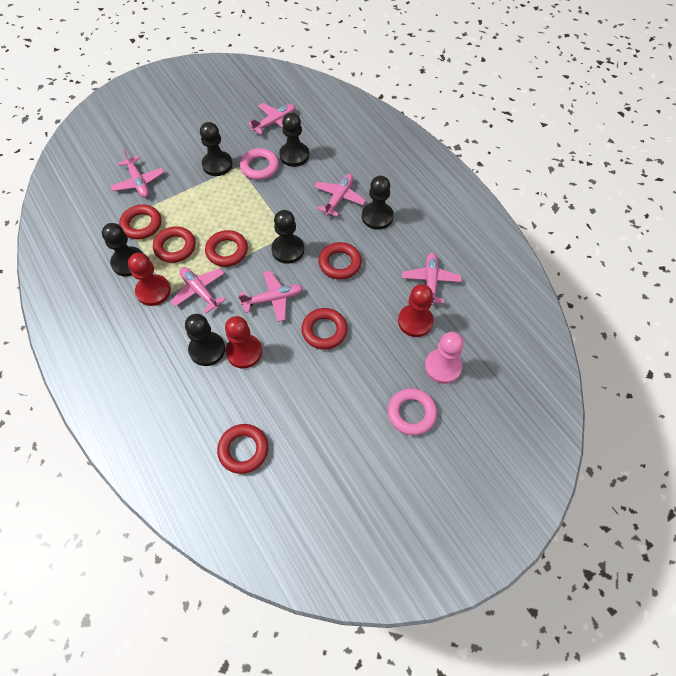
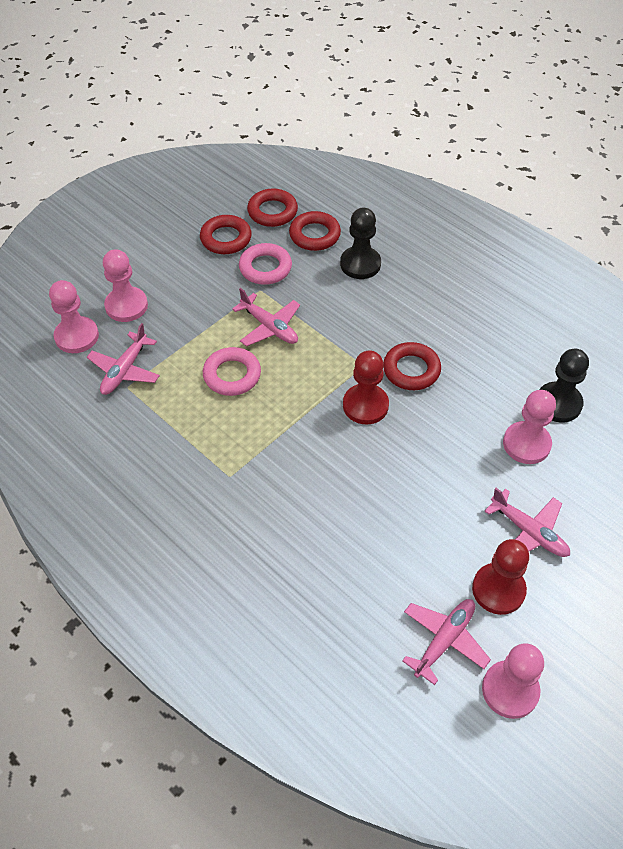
black pawn: [102,223,143,277] [185,314,225,366] [200,122,233,176] [271,210,304,264] [279,112,309,167] [362,176,394,230] = 6 -> [340,208,381,279] [539,349,589,422] = 2
pink pawn: [425,332,464,384] = 1 -> [49,280,99,353] [103,249,148,322] [482,643,544,719] [503,390,556,464] = 4
pink plane: [111,149,164,197] [171,267,226,314] [239,271,303,322] [248,103,295,135] [314,174,366,217] [402,252,462,306] = 6 -> [87,323,160,395] [232,288,300,347] [402,599,491,685] [484,488,570,557] = 4
red pawn: [128,253,171,306] [225,316,262,368] [398,284,434,337] = 3 -> [343,350,389,425] [472,539,529,615] = 2
red ring: [119,204,161,239] [153,226,196,263] [205,230,248,267] [217,424,268,474] [302,308,347,350] [319,242,362,280] = 6 -> [200,215,252,254] [247,188,298,227] [289,211,341,251] [383,342,441,390] = 4

